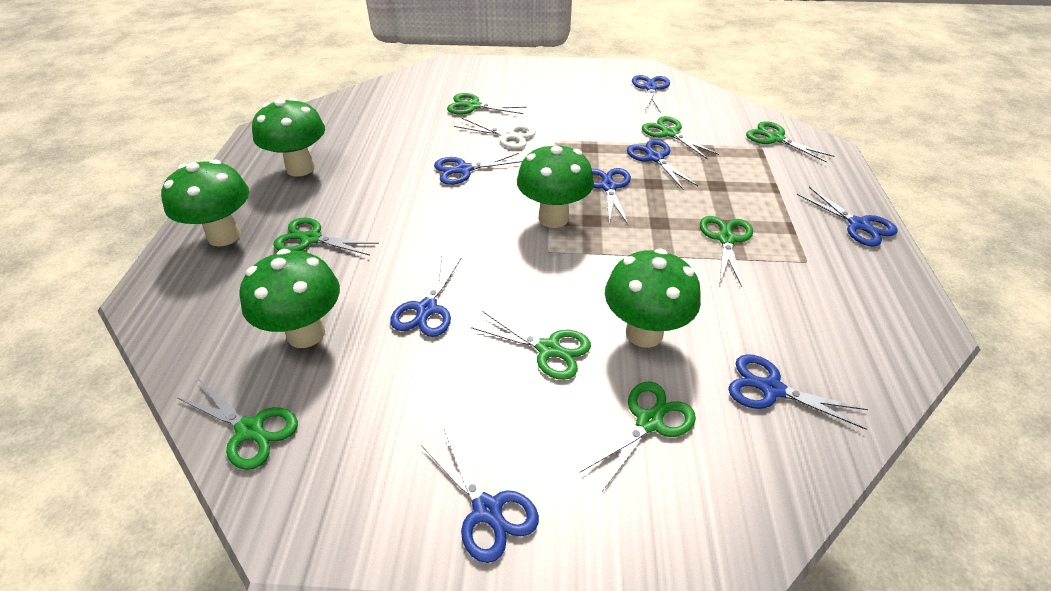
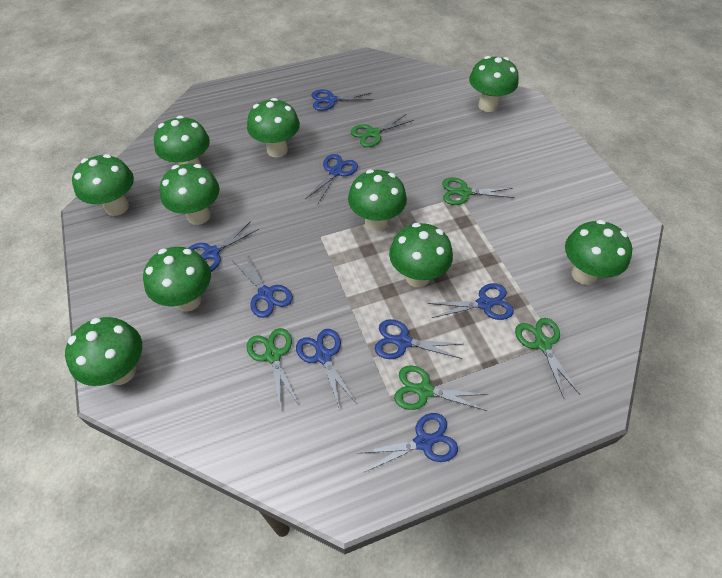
green mushroom: [161,159,249,247] [240,249,340,348] [252,98,325,177] [517,143,594,228] [605,249,701,348] = 5 -> [65,317,142,386] [72,154,134,216] [143,247,211,312] [154,116,210,165] [160,163,220,225] [247,98,300,158] [348,169,407,231] [389,223,453,287] [469,56,519,112] [565,220,632,285] = 10
green scissors: [178,380,298,470] [273,218,379,255] [447,93,527,114] [471,311,591,380] [580,381,696,491] [642,116,719,159] [700,216,753,287] [746,121,834,163] = 8 -> [246,328,299,408] [351,114,414,147] [394,365,489,411] [442,177,515,205] [515,318,580,398] = 5
white scissors: [454,118,536,149] = 1 -> none = 0

